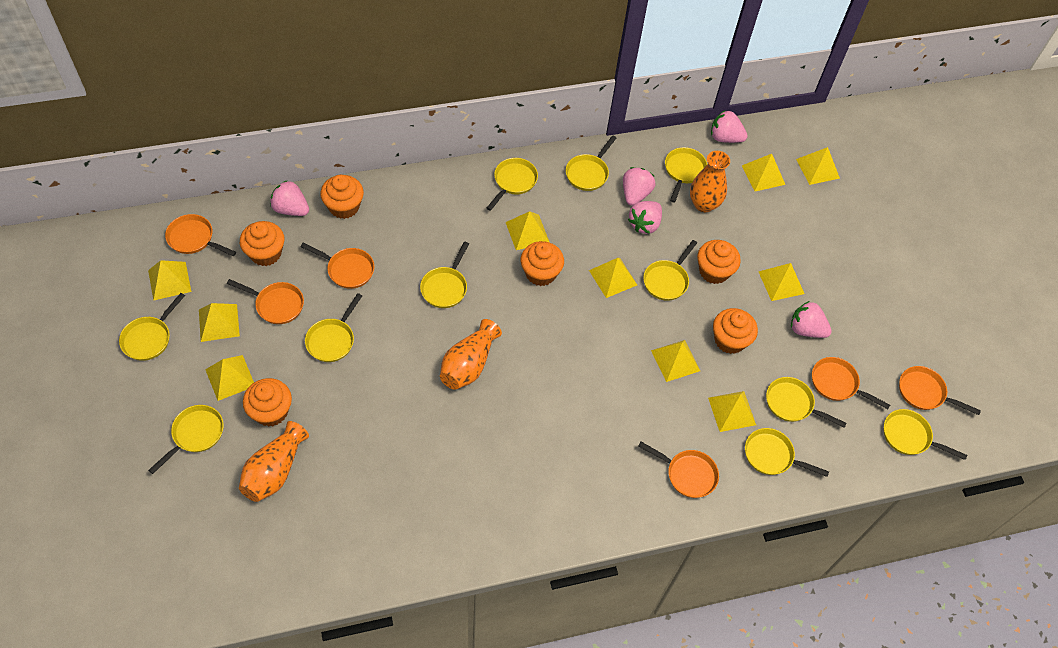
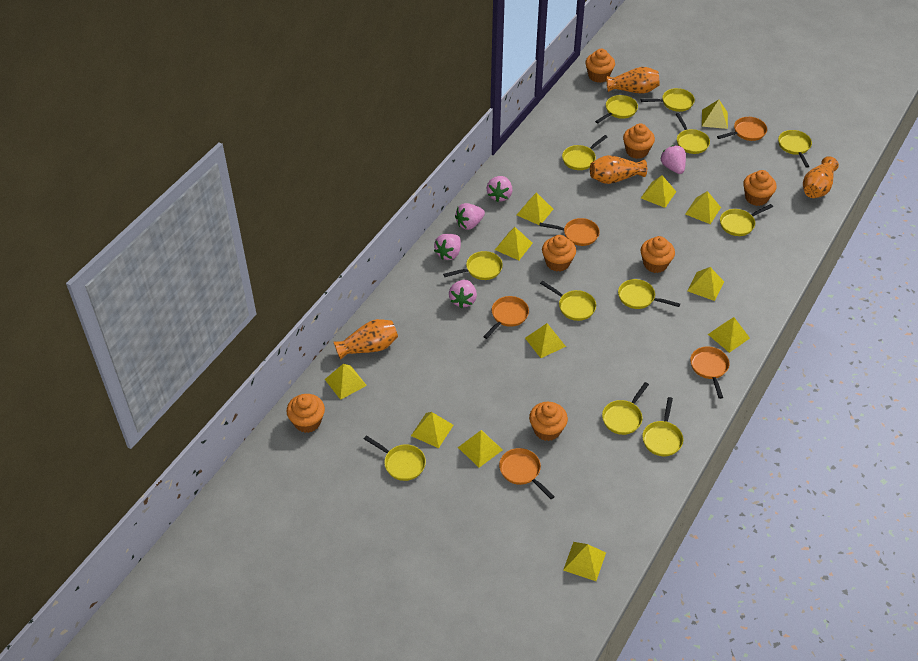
orange cupcake: [240,221,284,266] [243,378,292,427] [320,175,364,219] [521,241,564,286] [697,240,741,284] [713,308,758,354] = 6 -> [286,394,325,433] [529,402,568,441] [542,235,576,272] [585,49,615,83] [623,123,655,159] [641,236,675,273] [743,170,777,206] = 7
orange pan: [165,214,236,256] [227,279,304,324] [300,243,374,289] [638,442,719,498] [812,357,890,409] [899,366,981,415] = 6 -> [483,296,529,339] [499,448,555,499] [539,218,600,246] [690,347,729,399] [717,117,767,141] = 5
orange vase: [239,421,309,502] [440,319,502,390] [690,151,730,212] = 3 -> [333,319,398,360] [590,155,647,184] [606,67,659,93] [803,156,839,198] = 4
yellow pan: [119,293,185,361] [149,405,224,474] [305,293,362,362] [420,241,469,308] [487,158,538,211] [566,135,616,191] [643,240,697,301] [665,147,707,202] [745,428,829,477] [766,377,847,428] [883,409,967,460] = 11 -> [364,435,426,481] [443,251,503,280] [540,281,596,321] [562,135,607,170] [595,95,638,124] [602,382,649,435] [618,279,680,309] [641,88,695,112] [642,397,683,456] [676,113,710,154] [720,204,773,236] [778,130,812,168] = 12
yellow pyramid: [148,260,191,301] [199,303,240,342] [205,355,254,401] [506,211,549,250] [589,258,637,298] [651,340,700,382] [708,391,756,432] [742,154,785,191] [759,263,804,301] [796,147,840,185] = 10 -> [325,363,367,400] [411,412,453,448] [458,430,503,468] [495,227,533,260] [517,192,553,225] [525,323,566,358] [563,542,606,581] [641,175,676,208] [685,191,721,224] [687,267,724,301] [702,100,728,129] [708,317,750,353] = 12

